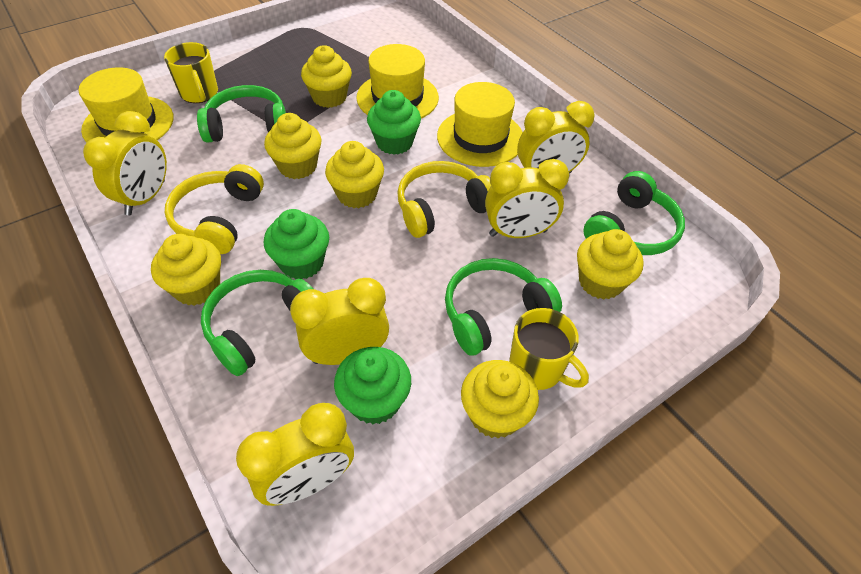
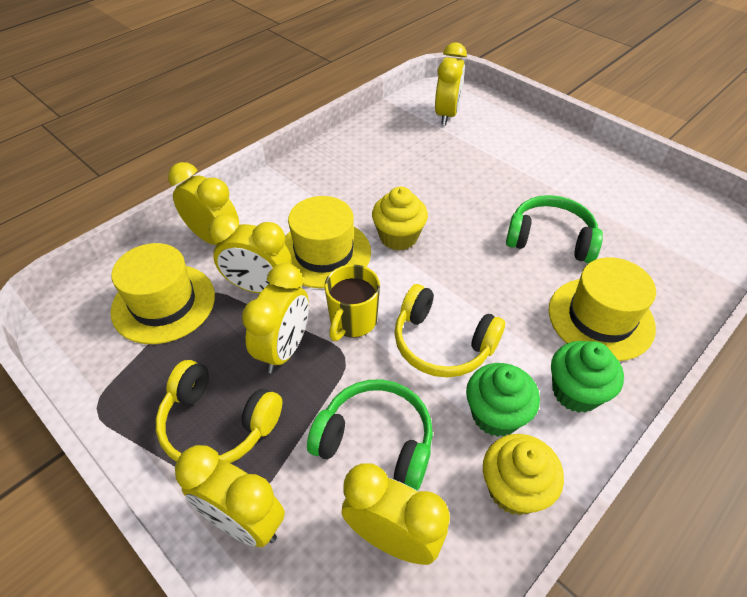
green cupcake: [264,209,329,279] [334,347,411,424] [367,90,421,155] = 3 -> [466,363,540,437] [551,341,624,413] = 2
green headphones: [197,85,286,143] [201,270,313,376] [445,258,562,356] [584,171,685,255] = 4 -> [307,379,433,491] [506,195,603,263] = 2
yellow clock: [83,111,167,215] [236,403,354,506] [290,278,389,365] [485,159,569,238] [517,101,595,173] = 5 -> [168,162,239,245] [175,445,285,547] [209,214,291,293] [242,263,309,373] [341,463,450,565] [435,42,467,126] = 6
yellow cupcake: [151,234,221,306] [264,113,322,179] [301,45,352,108] [325,141,384,208] [461,360,539,438] [577,229,644,300] = 6 -> [372,187,428,251] [483,434,564,515] = 2
yellow mug: [164,42,218,103] [509,308,589,390] = 2 -> [324,264,380,341] = 1

